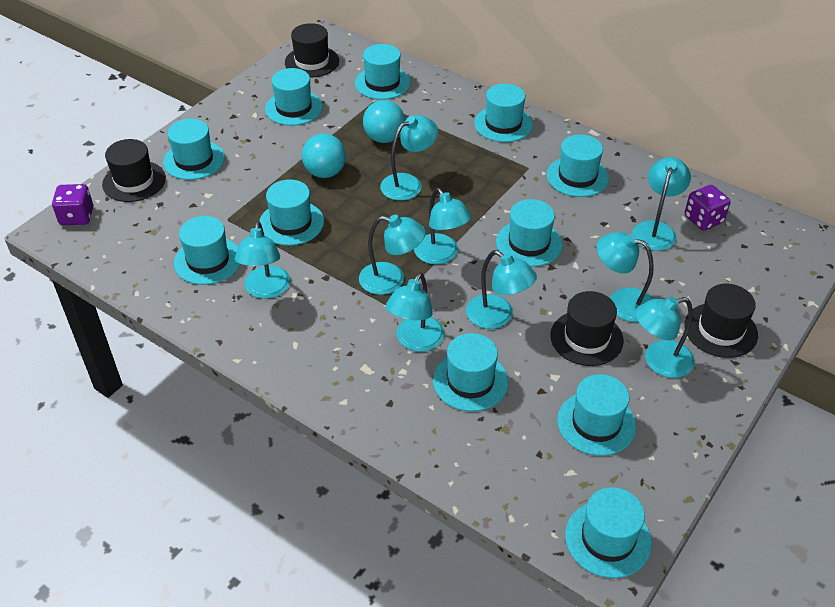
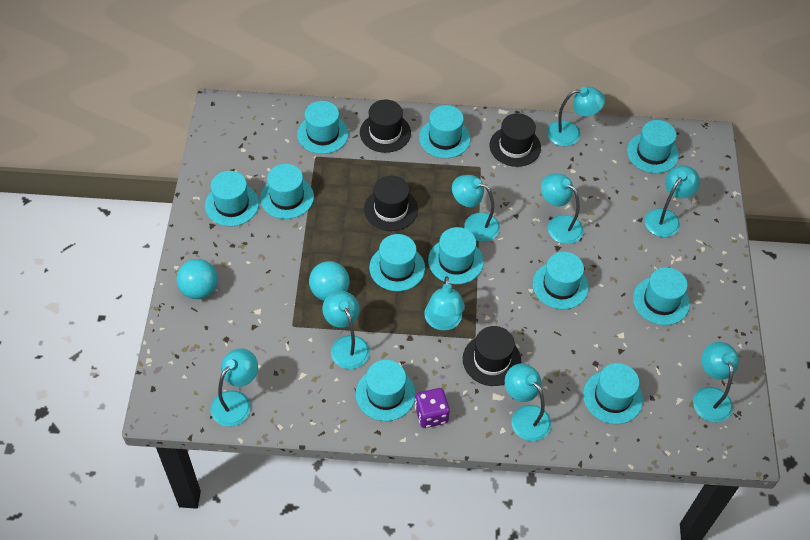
purple dice: [52,184,93,225] [685,185,731,231] = 2 -> [415,388,450,428] = 1

